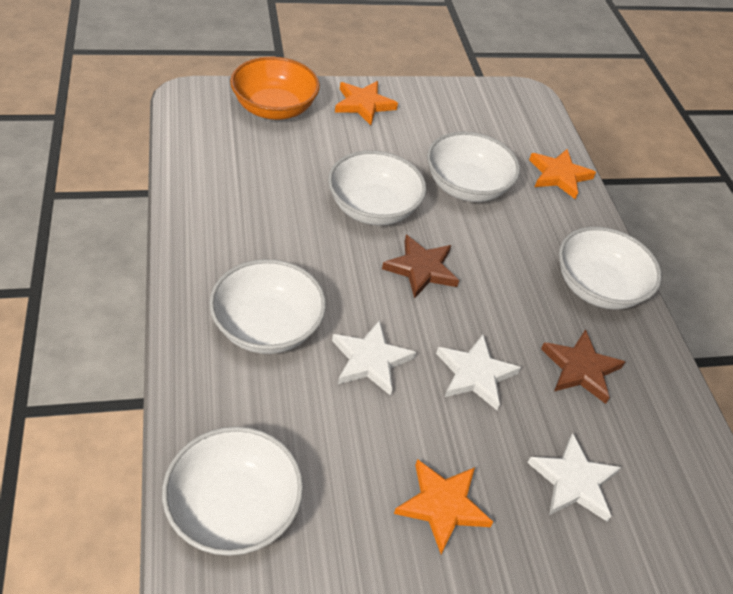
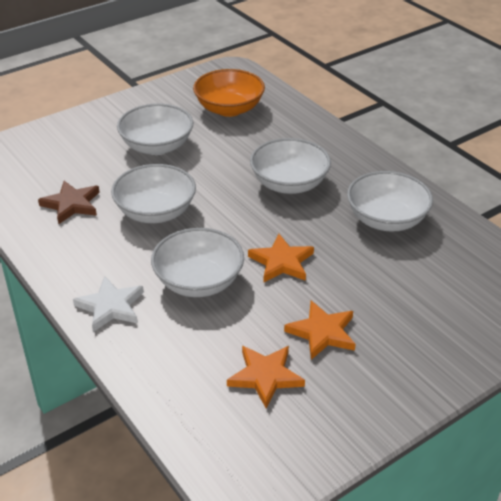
brown star: [382,235,459,299] [541,329,625,404] = 2 -> [38,181,99,225] = 1
white star: [332,320,416,396] [436,335,521,410] [527,433,621,521] = 3 -> [73,276,144,332] = 1

